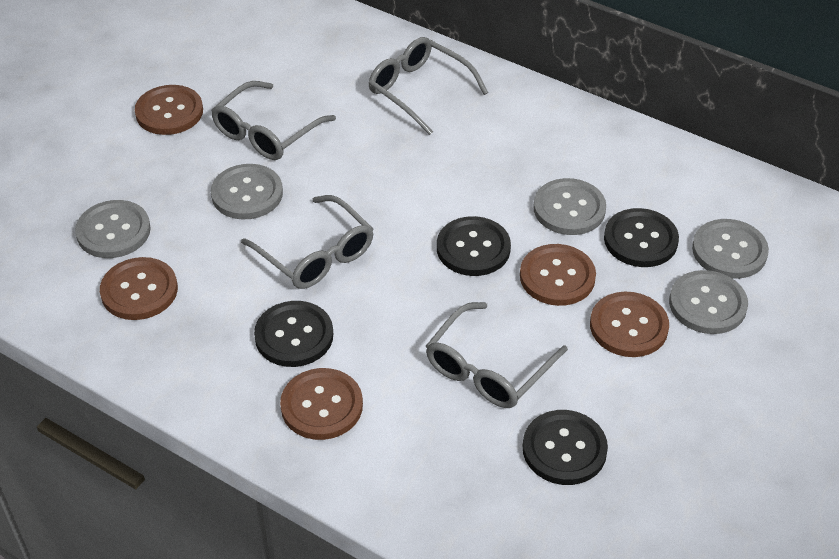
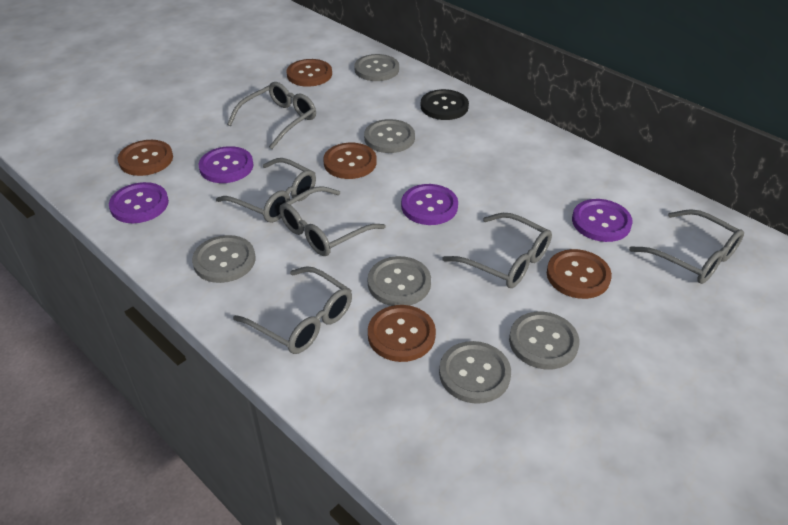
black button: [254,301,333,367] [437,216,511,276] [523,410,608,485] [604,208,679,267] = 4 -> [421,89,469,120] = 1
grey button: [75,200,151,258] [211,164,283,220] [534,178,606,235] [669,270,748,334] [692,219,769,279] = 5 -> [192,235,255,283] [354,54,399,81] [364,119,415,153] [368,256,431,306] [439,341,511,404] [509,312,580,369] = 6
grey glasses: [211,81,336,160] [241,195,373,289] [369,37,488,135] [426,302,568,408] = 4 -> [216,158,316,223] [227,82,316,149] [233,266,352,354] [280,186,386,256] [443,213,552,288] [629,209,744,284] = 6
purple button: none = 0 -> [109,182,169,223] [199,146,254,183] [401,184,458,225] [572,199,633,242] = 4

